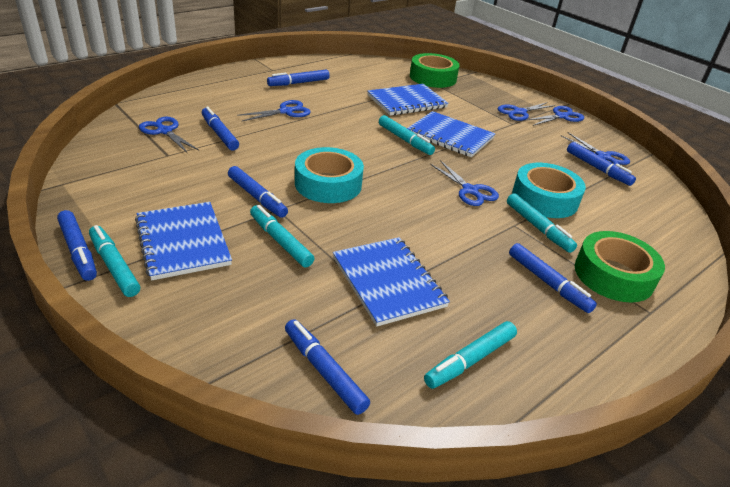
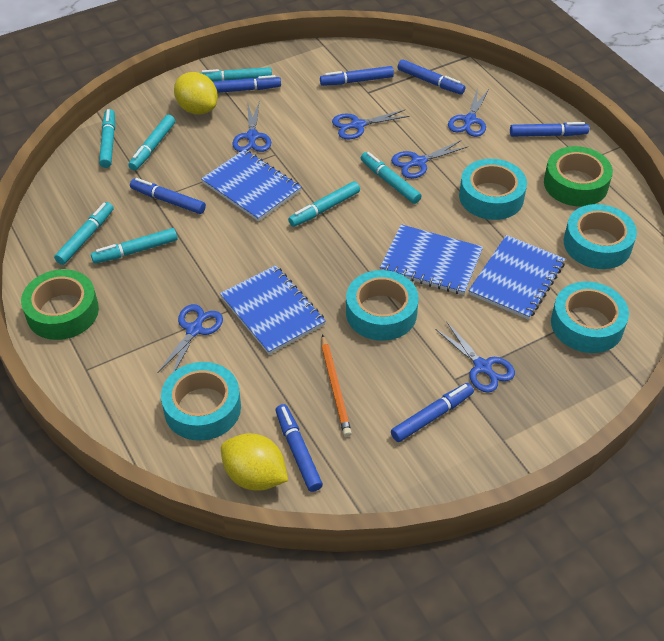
orange pencil: none = 0 -> [321,334,352,437] = 1
turquoise marker: [89,225,140,297] [250,205,314,267] [379,115,435,155] [424,321,517,389] [507,193,577,253] = 5 -> [54,202,114,265] [91,228,177,264] [99,109,115,168] [128,115,175,171] [201,67,272,82] [288,181,360,227] [361,152,421,204] = 7
turquoise tape: [295,147,364,203] [512,163,586,218] = 2 -> [161,362,241,441] [346,270,419,341] [459,159,527,220] [551,281,629,353] [564,204,637,269] = 5
yellow lemon: none = 0 -> [174,72,218,115] [221,433,288,491] = 2

